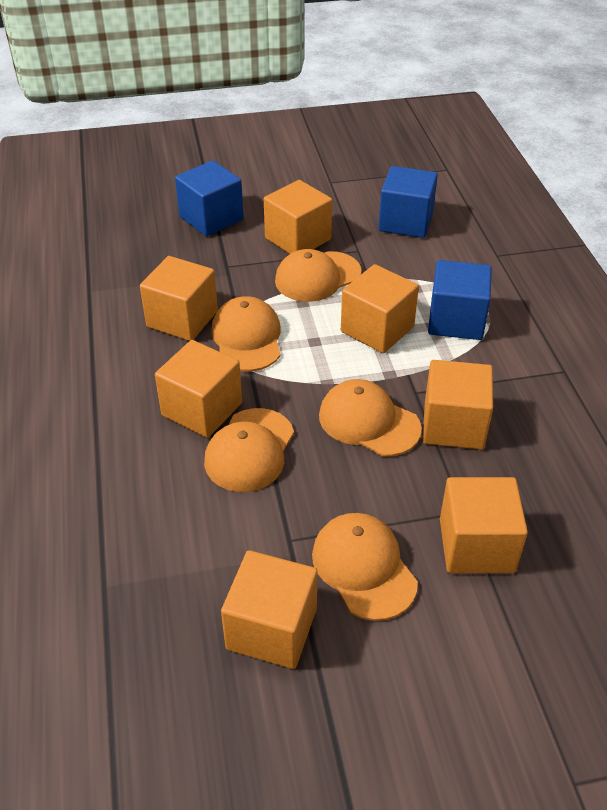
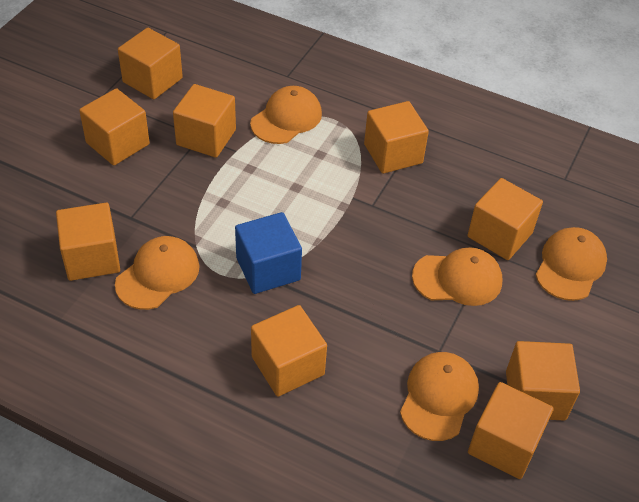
blue cube: [175,161,243,236] [379,166,438,238] [428,260,492,340] = 3 -> [235,212,302,294] = 1
orange cube: [140,256,218,341] [155,340,242,438] [221,550,318,669] [264,180,332,254] [341,264,419,353] [423,360,493,449] [440,477,528,573] = 7 -> [56,203,120,281] [79,88,150,166] [118,28,183,99] [173,84,236,158] [251,305,327,397] [364,101,429,174] [468,178,543,260] [468,382,554,479] [506,341,580,420] = 9

